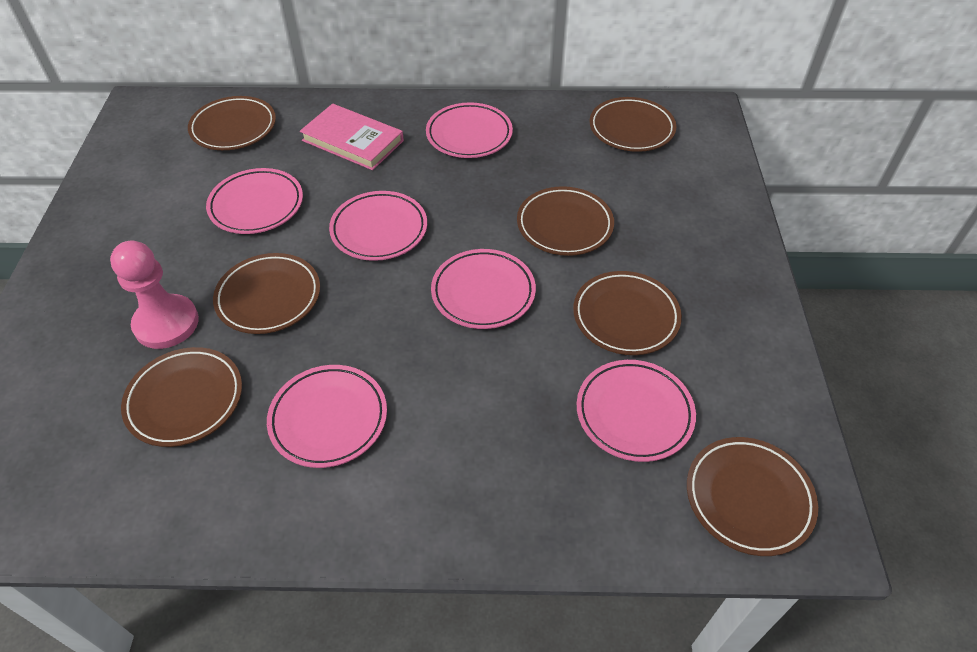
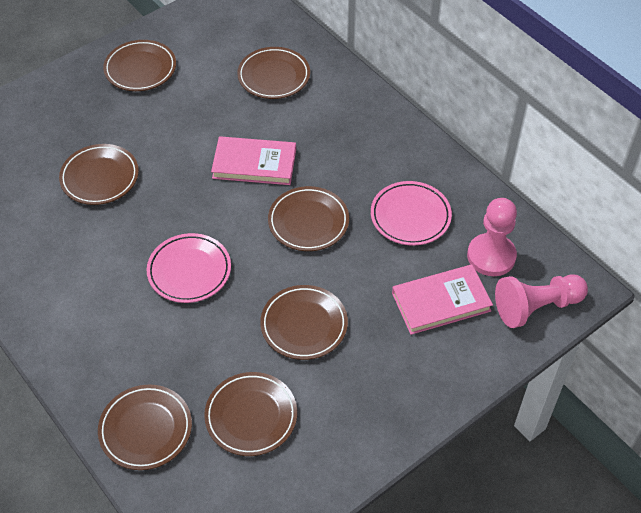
pink book: [300,103,404,170] = 1 -> [211,136,296,185] [392,264,493,335] = 2
pink pawn: [110,241,199,349] = 1 -> [467,198,517,276] [495,274,588,328] = 2
pink plate: [206,168,303,234] [267,365,387,468] [329,191,427,261] [426,102,513,158] [431,249,536,329] [577,360,696,462] = 6 -> [146,233,231,303] [371,181,452,246] = 2

